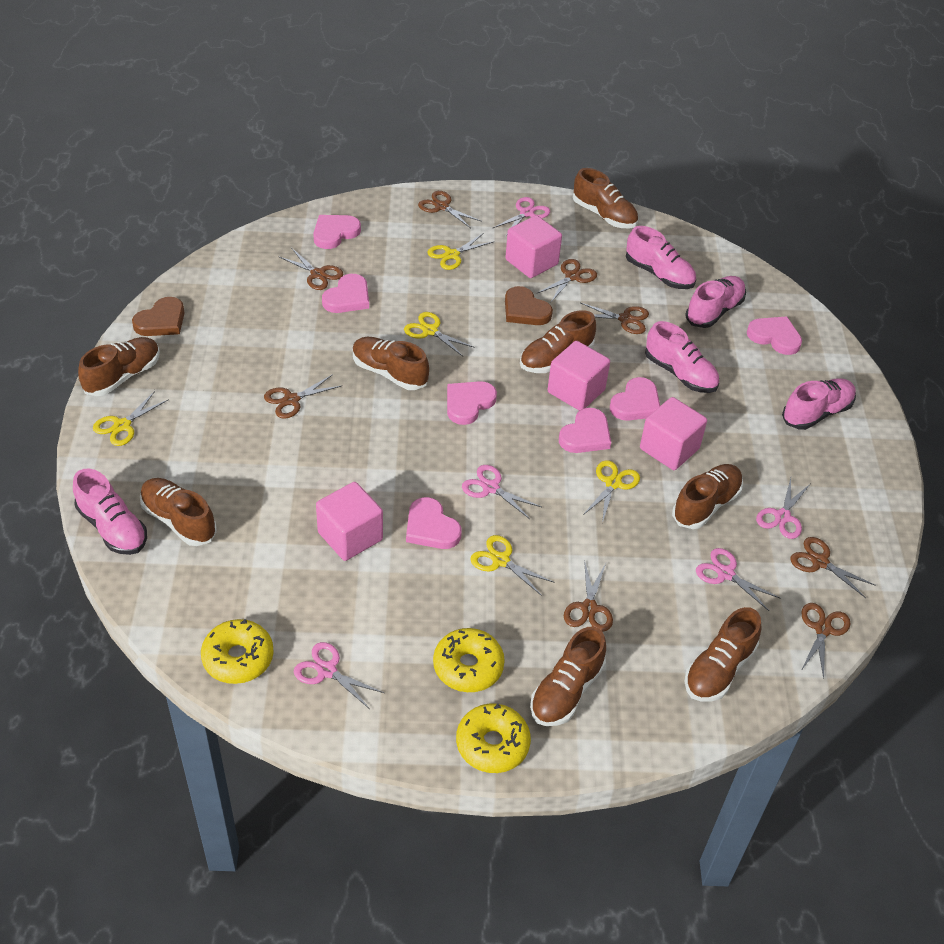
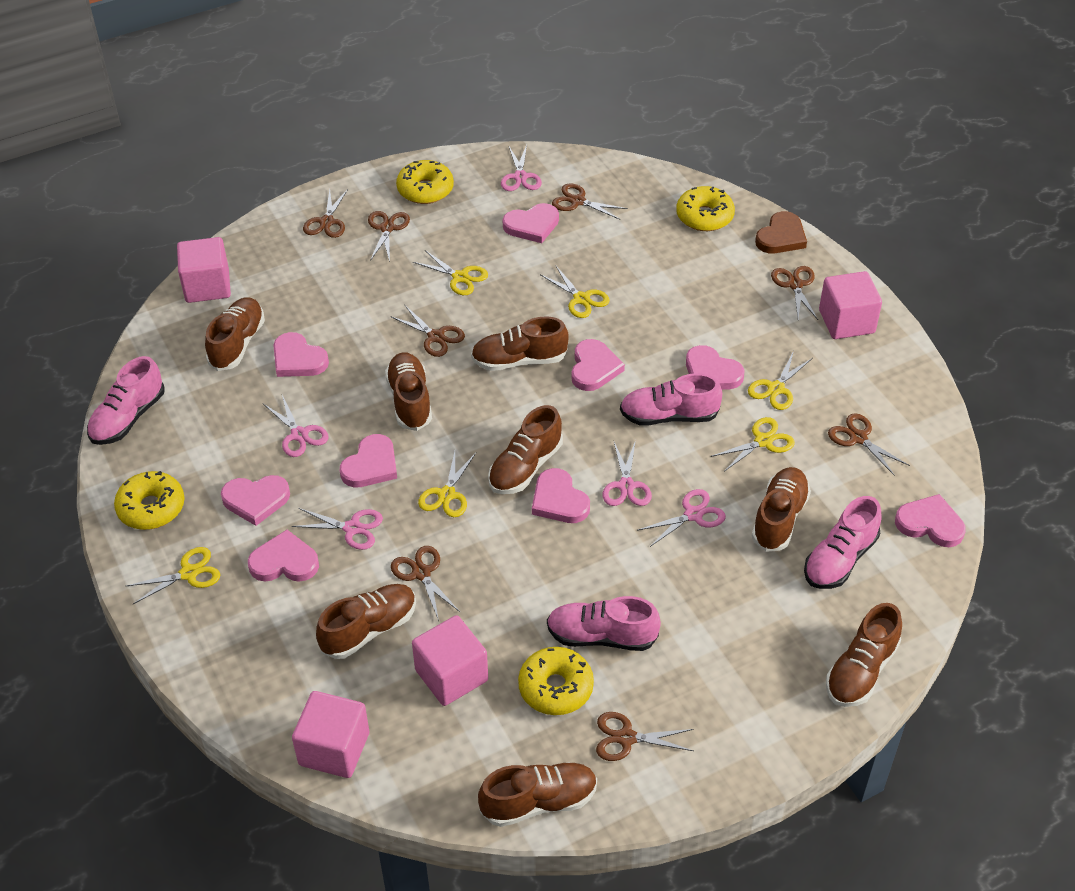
brown heart: [132,297,185,336] [505,286,553,325] = 2 -> [755,211,807,254] = 1
pink heart: [313,215,361,249] [322,274,369,313] [406,497,462,549] [447,381,497,425] [559,408,611,453] [610,377,660,421] [747,316,802,355] = 7 -> [221,475,290,526] [248,530,319,582] [273,332,329,377] [340,434,397,487] [503,203,559,243] [532,468,590,523] [571,339,625,391] [686,345,744,390] [895,494,966,547] = 9
pink shoe: [73,469,147,555] [626,226,696,289] [645,321,719,393] [686,276,746,328] [782,378,856,430] = 5 -> [87,356,165,445] [547,596,661,651] [620,373,722,425] [804,496,882,589] = 4
yellow donut: [201,619,274,684] [433,628,505,692] [456,703,531,773] = 3 -> [114,471,185,530] [396,160,454,204] [518,647,594,715] [676,186,735,231] = 4
yellow scissors: [93,391,169,446] [404,312,475,356] [427,234,493,270] [470,535,555,596] [583,460,640,523] = 5 -> [126,547,221,604] [413,250,488,295] [418,451,476,517] [540,265,610,318] [711,417,795,471] [748,351,813,410] = 6

